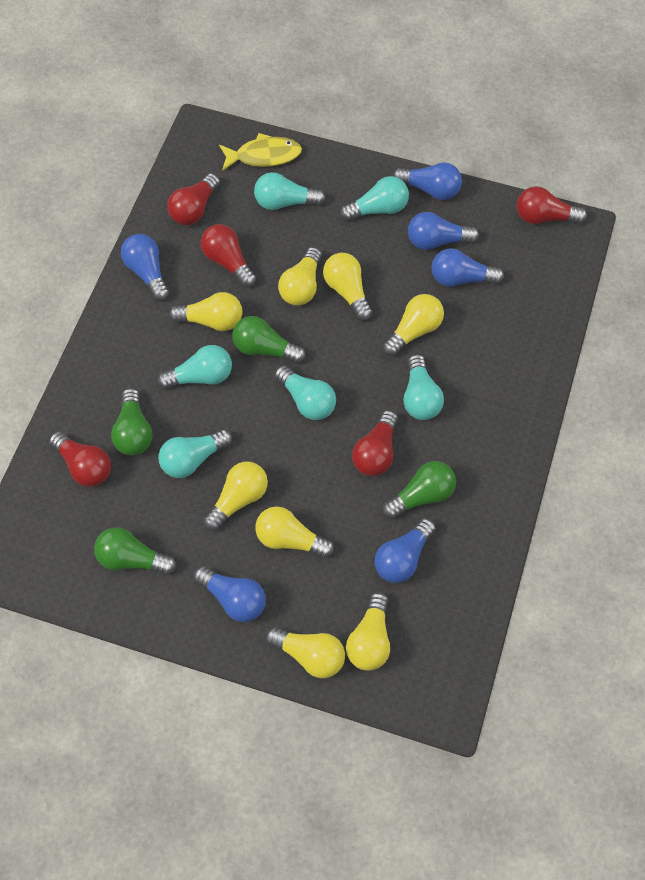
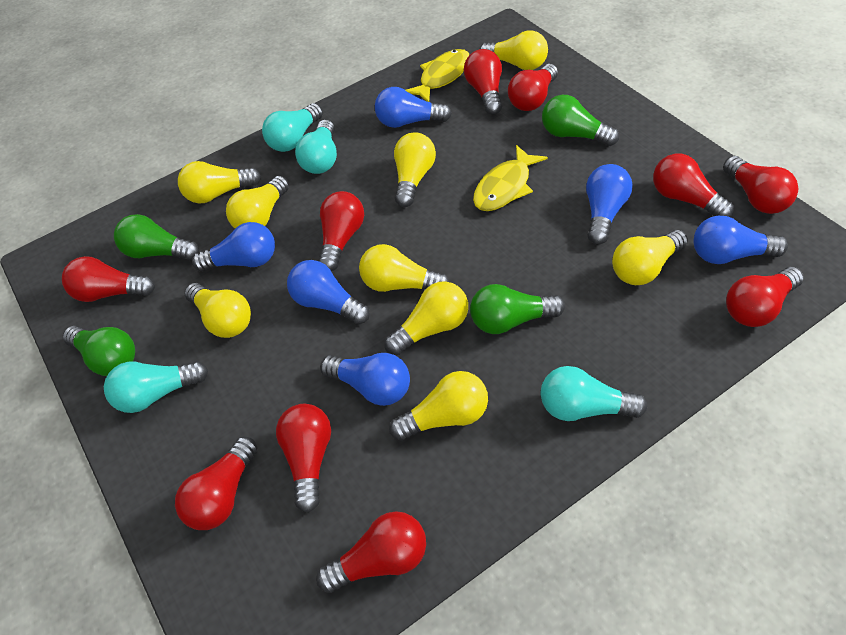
red light bulb: [49,431,111,487] [167,173,220,225] [201,224,256,287] [352,410,398,476] [517,186,587,224] = 5 -> [62,256,155,302] [175,436,258,530] [276,404,331,513] [316,511,426,593] [318,191,364,271] [464,49,502,115] [508,64,558,111] [653,154,734,217] [723,156,798,214] [726,267,804,327] = 10
turquoise light bulb: [157,345,232,389] [158,429,232,478] [254,172,326,210] [274,365,336,420] [340,176,409,221] [403,354,444,420] = 6 -> [104,361,208,413] [262,103,323,152] [295,120,337,174] [541,366,647,421] = 4
yellow fish: [219,133,302,171] = 1 -> [406,49,469,102] [473,145,548,211] = 2
yellow light bulb: [169,292,242,331] [203,462,268,531] [255,506,334,558] [265,627,345,678] [278,247,322,306] [323,253,372,321] [346,592,390,671] [383,294,444,356] = 8 -> [178,161,261,203] [184,283,251,338] [226,176,289,228] [359,244,450,292] [384,281,468,355] [389,371,488,441] [394,132,436,207] [479,31,548,70] [612,230,688,285] = 9

